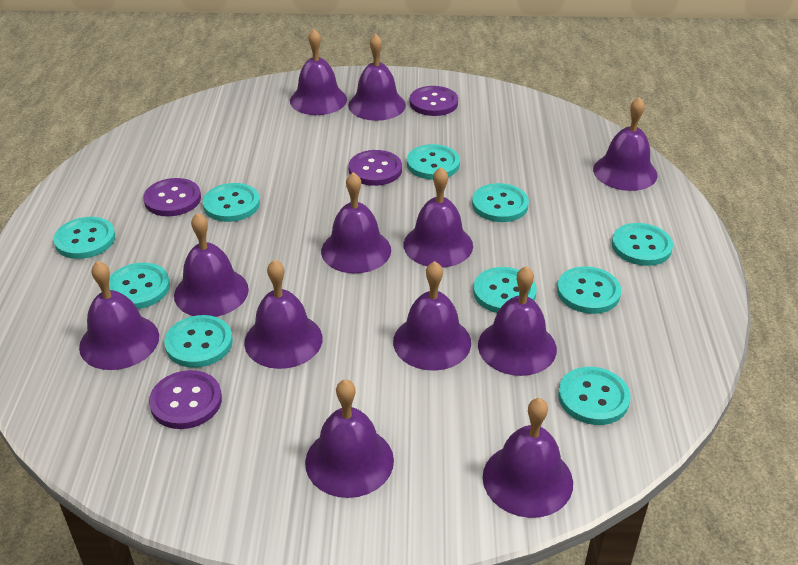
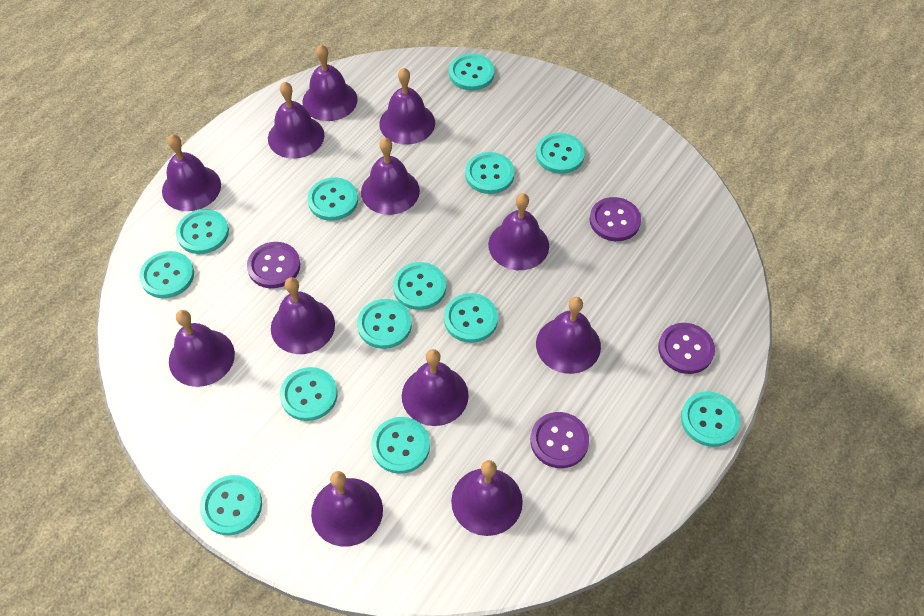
turquoise button: [53,217,115,259] [109,263,170,309] [164,315,233,368] [203,183,260,222] [407,144,460,180] [472,183,529,222] [473,267,537,313] [557,266,621,314] [558,367,631,425] [612,223,673,266] = 10 -> [139,251,194,298] [176,209,229,254] [200,475,262,535] [280,367,338,421] [307,177,358,221] [357,299,412,349] [371,417,430,474] [393,262,446,310] [444,293,498,343] [449,54,495,90] [465,152,515,194] [536,133,585,174] [681,392,740,447] = 13

